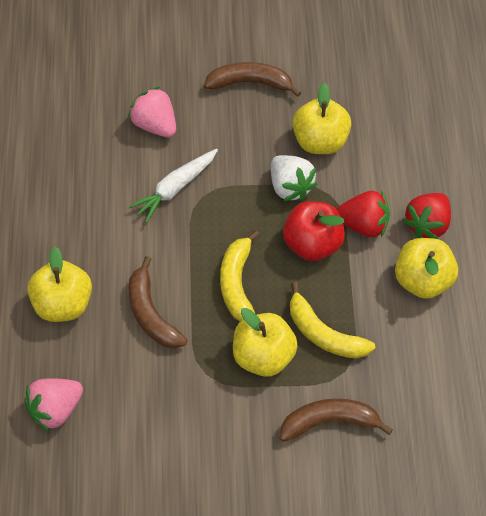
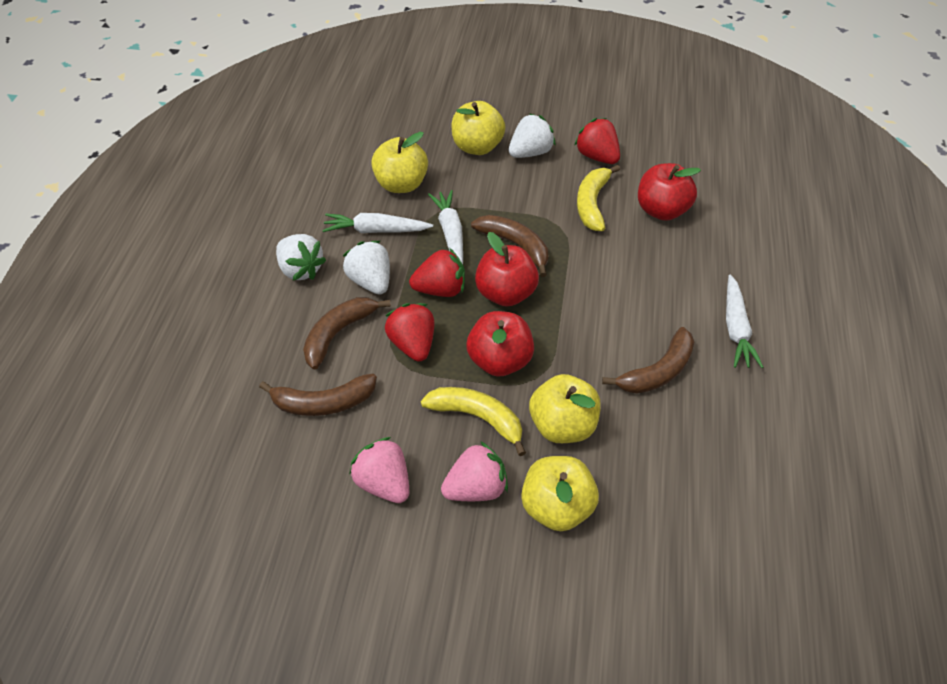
brown banana: [128,256,187,348] [204,62,301,97] [280,398,393,442] = 3 -> [259,373,377,416] [303,297,391,369] [471,215,549,277] [602,327,694,393] = 4
red apple: [283,201,345,261] = 1 -> [467,311,534,377] [475,232,539,307] [638,163,701,221] = 3
red strawberry: [336,191,390,237] [403,193,451,239] = 2 -> [385,303,435,362] [409,248,465,297] [574,118,620,164] = 3
white carrot: [129,149,218,223] = 1 -> [322,213,433,233] [428,190,463,264] [726,274,763,368] = 3
white strawberry: [271,155,317,201] = 1 -> [276,234,326,280] [343,241,390,295] [509,113,556,158] = 3

